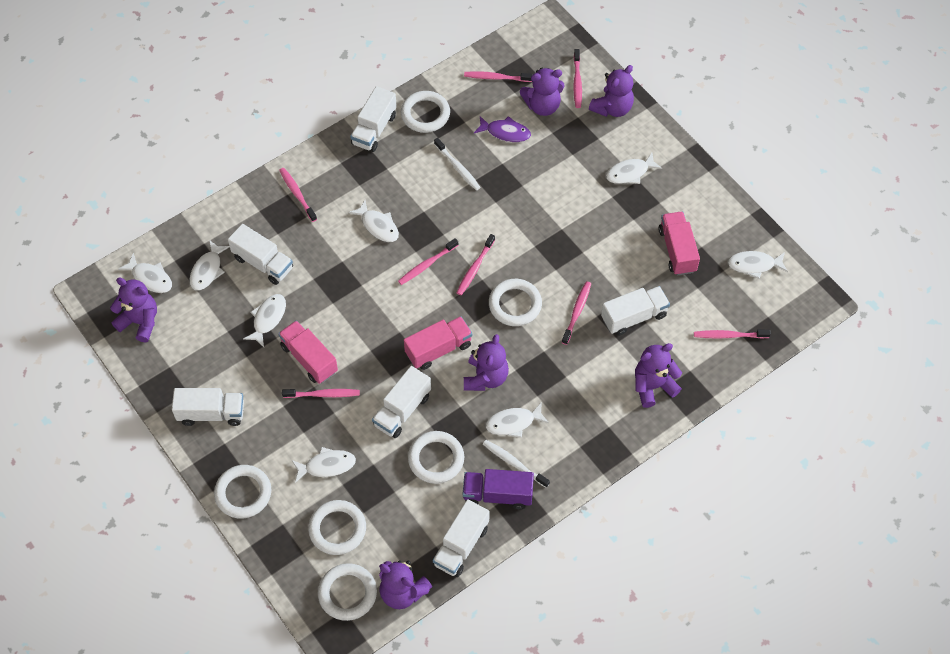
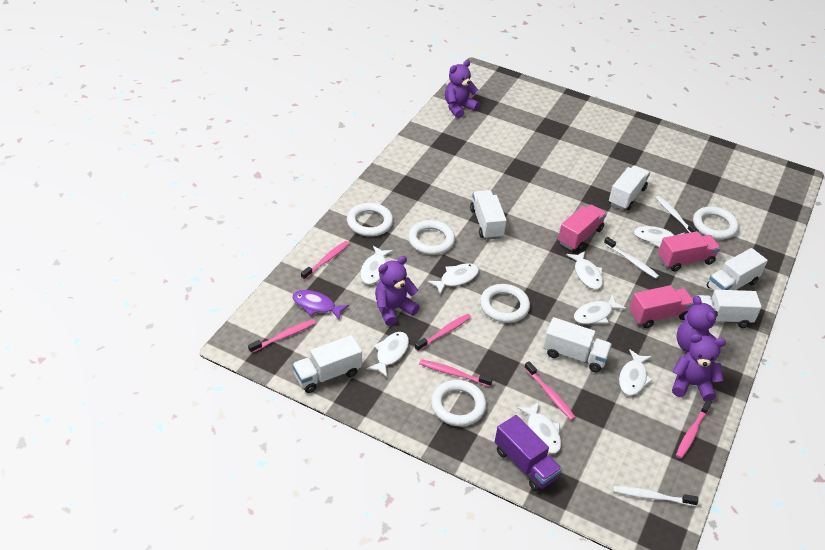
pink toothbrush: [279,168,317,222] [282,389,360,398] [398,238,458,285] [456,234,495,295] [464,71,533,82] [562,281,591,345] [573,49,582,108] [694,330,771,339] = 8 -> [248,319,316,353] [301,241,350,280] [415,314,471,351] [419,359,493,387] [524,361,575,420] [676,400,712,459] = 6
purple teddy bear: [110,278,157,343] [379,561,432,609] [464,334,509,391] [520,68,565,116] [589,65,634,117] [635,343,682,408] = 6 -> [375,256,420,326] [445,60,480,118] [672,334,726,401] [676,296,721,354] = 4
white ring: [214,465,271,519] [308,500,366,555] [318,563,377,621] [401,91,450,133] [408,431,464,484] [489,279,542,326] = 6 -> [347,203,393,236] [408,220,455,255] [431,380,486,426] [480,284,530,323] [693,206,739,239] = 5
white toothbrush: [434,138,481,190] [483,440,550,488] = 2 -> [604,237,659,279] [613,486,698,506] [655,196,699,233] = 3

